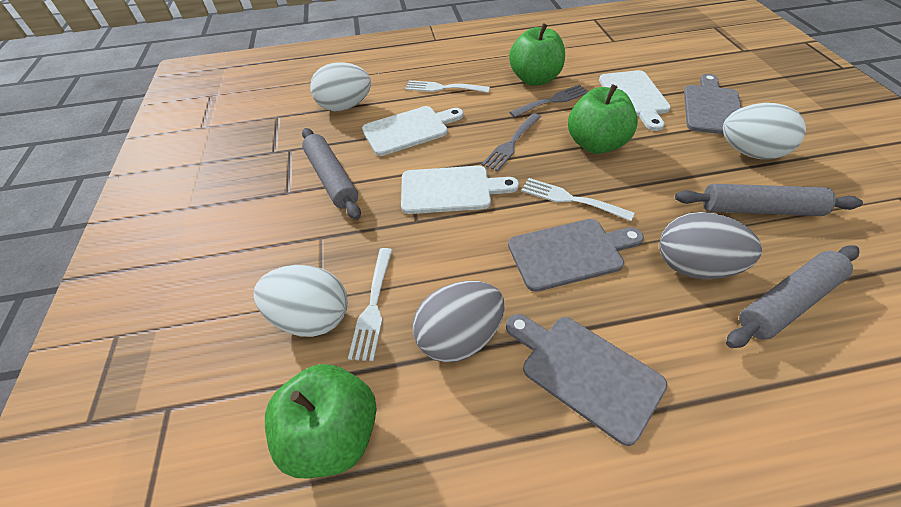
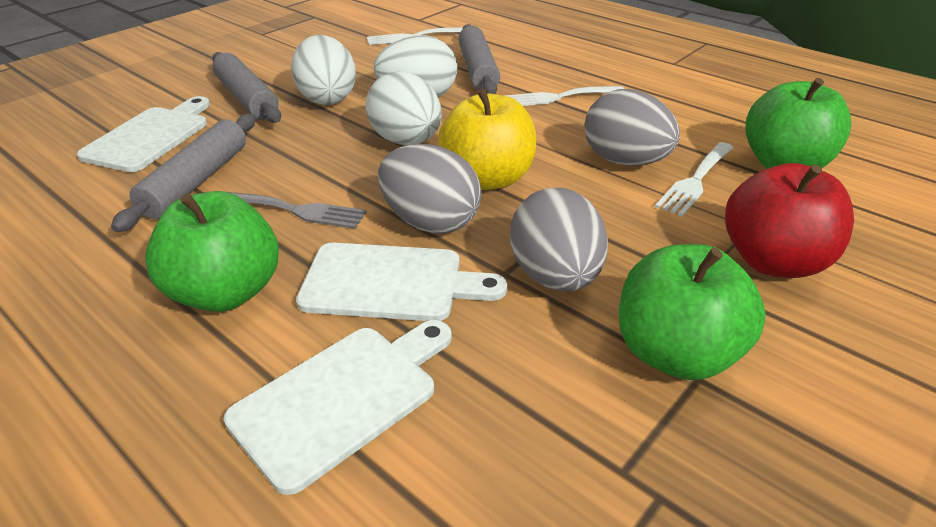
grey cutting board: [506,314,668,446] [508,219,644,292] [684,74,742,134] = 3 -> none = 0
grey egg: [412,281,505,363] [659,212,762,279] = 2 -> [378,144,482,234] [510,188,608,291] [585,89,680,166] = 3
grey fork: [481,113,541,171] [509,84,589,118] = 2 -> [227,192,367,229] = 1
red apple: none = 0 -> [725,163,854,278] = 1
yellow apple: none = 0 -> [438,88,536,190] = 1

